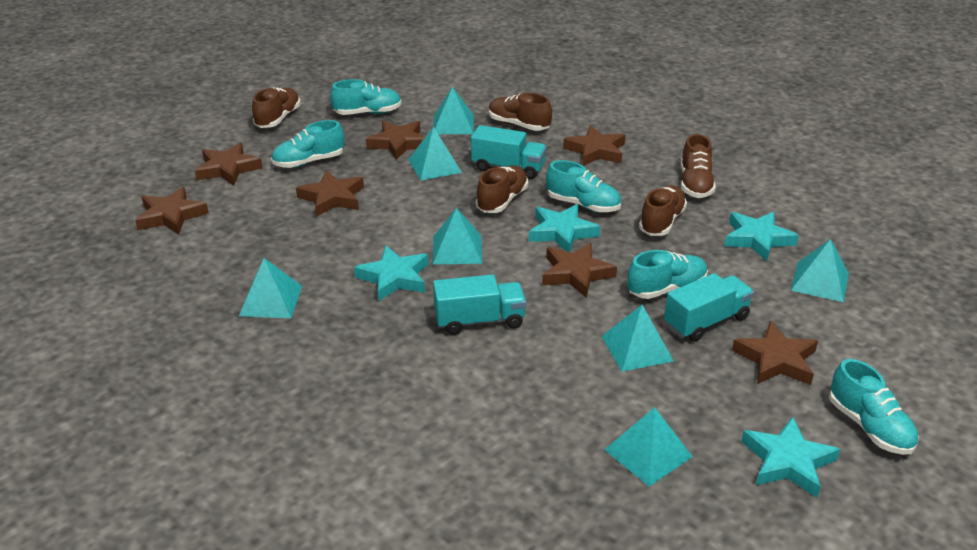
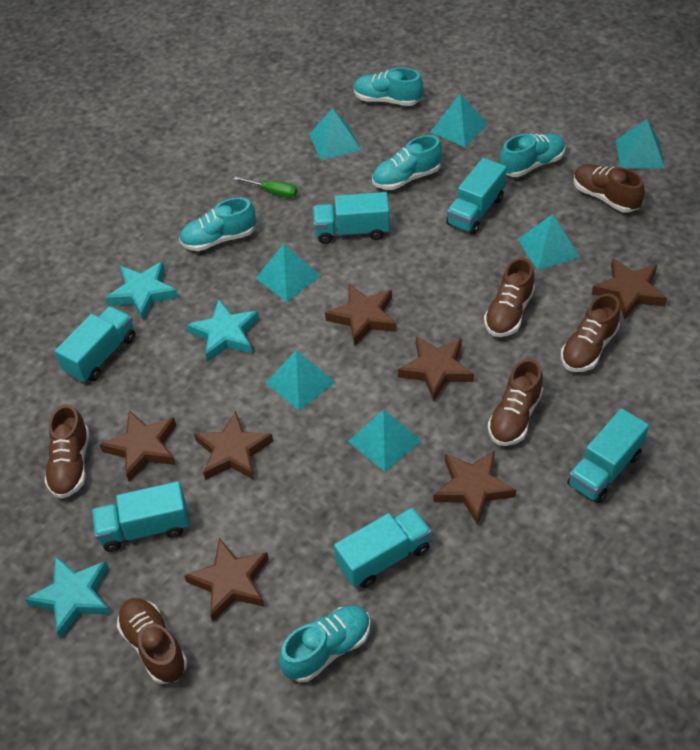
brown shoe: [252,87,300,128] [476,165,528,213] [489,93,552,131] [639,185,687,236] [681,134,716,198] = 5 -> [44,404,89,499] [117,598,187,684] [484,258,535,337] [488,359,543,446] [561,294,621,372] [574,164,645,213] = 6
green screwdriver: none = 0 -> [233,177,297,198] = 1
turquoise star: [354,245,428,301] [529,204,600,252] [724,212,799,261] [741,417,840,498] = 4 -> [25,556,111,639] [106,261,179,321] [186,299,259,362] = 3
turquoise truck: [433,274,526,335] [471,125,547,179] [664,273,754,342] = 3 -> [55,306,136,383] [92,481,189,552] [313,192,390,244] [334,507,432,588] [446,158,507,235] [567,408,649,503] = 6

